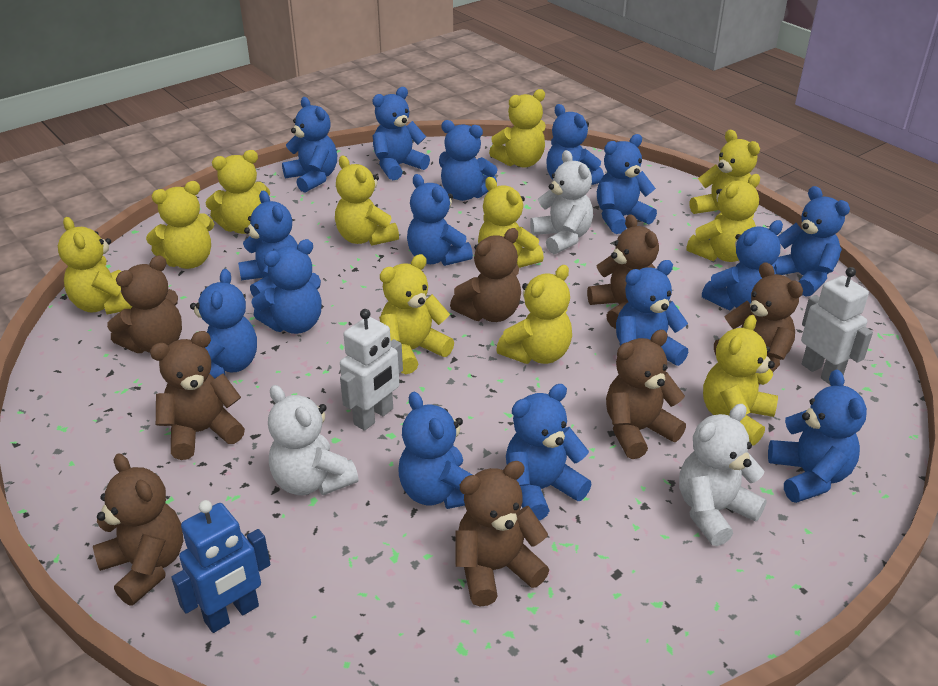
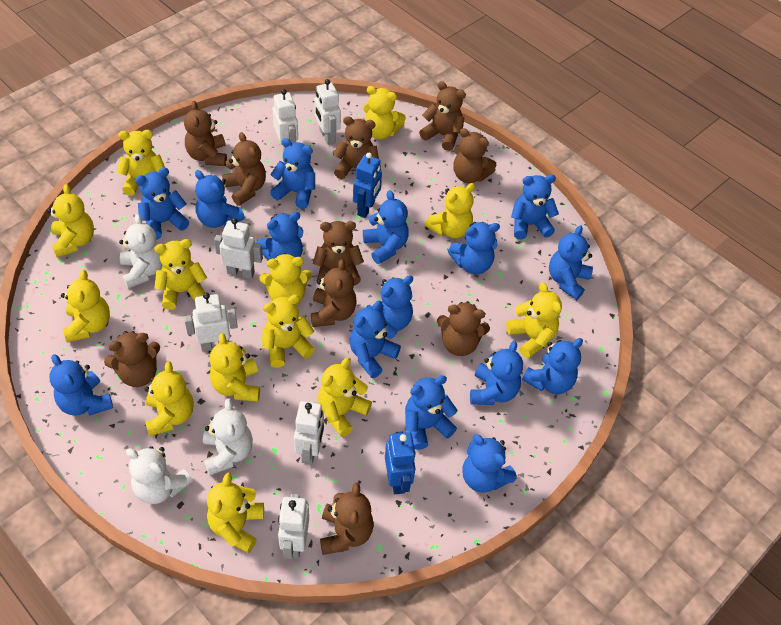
blue robot: [171,500,270,633] = 1 -> [353,153,382,218] [385,431,416,494] = 2
brown teddy bear: [93,454,183,606] [107,255,182,353] [150,331,245,460] [450,228,521,322] [455,461,549,607] [587,214,659,329] [606,330,686,459] [714,262,803,384] = 8 -> [104,331,160,387] [184,101,227,166] [222,132,266,206] [311,259,357,327] [313,221,364,285] [320,482,374,555] [333,116,379,179] [419,81,466,151] [437,301,490,356] [453,128,496,183] = 10
white robot: [340,309,403,431] [801,267,873,385] = 2 -> [184,292,238,351] [214,218,263,279] [273,89,298,150] [278,494,309,559] [294,401,324,464] [314,79,341,145] = 6
yellow teddy bear: [58,217,133,314] [146,181,214,269] [206,150,270,234] [335,155,399,246] [379,254,454,374] [478,177,544,268] [489,89,546,168] [496,265,572,364] [686,174,760,262] [690,129,760,220] [703,315,778,446] = 11 -> [47,184,94,258] [61,270,110,342] [117,130,165,196] [145,361,194,437] [154,239,207,310] [207,473,264,553] [210,333,260,402] [259,253,312,305] [262,295,315,368] [318,358,372,437] [363,86,406,139] [425,183,475,238] [506,282,562,358] = 13

